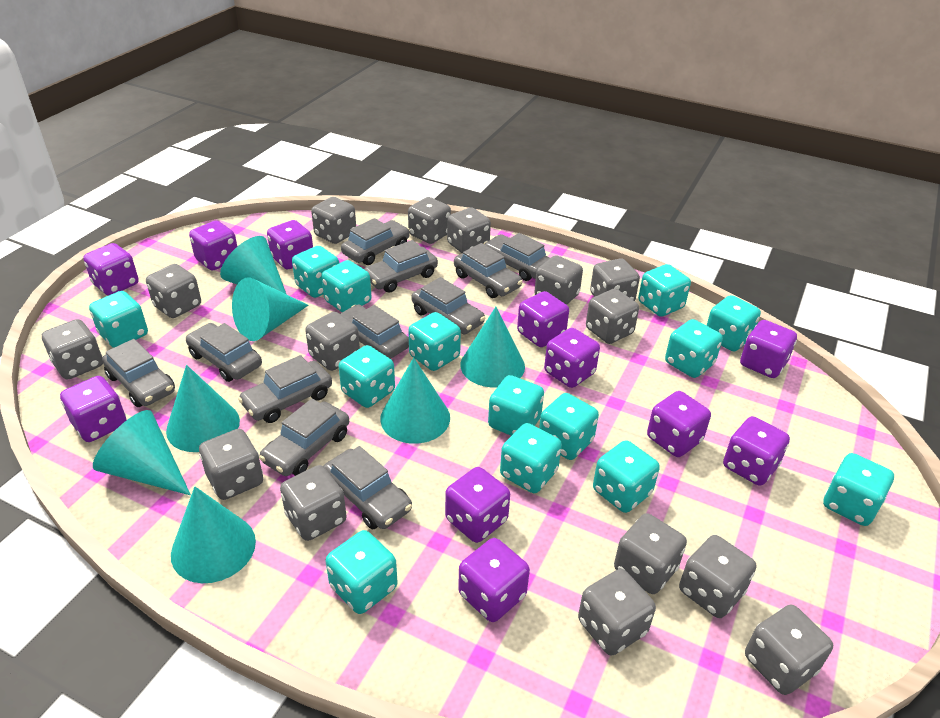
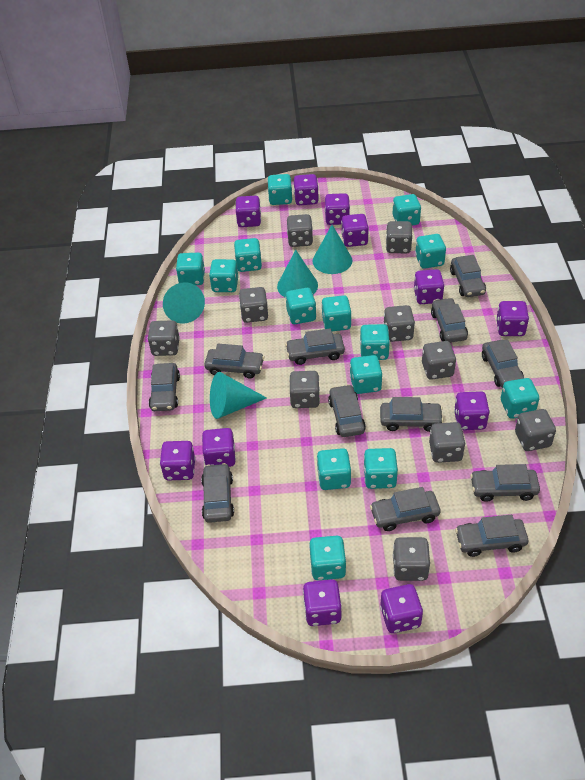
grey car: [102,339,175,407] [186,323,262,382] [238,355,332,423] [259,399,349,476] [323,446,412,530] [339,304,409,359] [341,218,410,265] [364,240,438,293] [411,277,485,334] [454,243,523,298] [484,233,550,281] = 11 -> [149,363,180,411] [201,463,234,523] [204,344,264,378] [285,328,345,365] [328,384,366,437] [370,487,441,531] [380,397,443,432] [431,298,468,343] [450,255,486,297] [455,515,528,557] [470,464,540,502] [482,339,524,388] = 12
grey dice: [42,319,103,380] [146,264,201,318] [199,429,263,500] [280,465,347,541] [305,312,360,371] [311,197,356,244] [408,197,451,244] [447,207,491,253] [534,255,583,305] [578,569,656,656] [586,289,639,344] [590,258,640,301] [614,513,687,594] [679,535,756,618] [745,605,833,695] = 15 -> [148,320,180,356] [239,287,268,323] [287,214,313,247] [289,371,320,408] [383,305,415,342] [386,221,413,253] [393,537,430,581] [422,341,456,380] [429,422,465,463] [515,409,556,451] = 10
turquoise cone: [93,410,191,495] [166,365,240,452] [171,486,256,583] [220,236,286,294] [232,278,309,341] [380,358,450,444] [460,307,525,387] = 7 -> [163,282,205,324] [210,372,267,419] [277,250,318,297] [313,225,352,274] = 4

